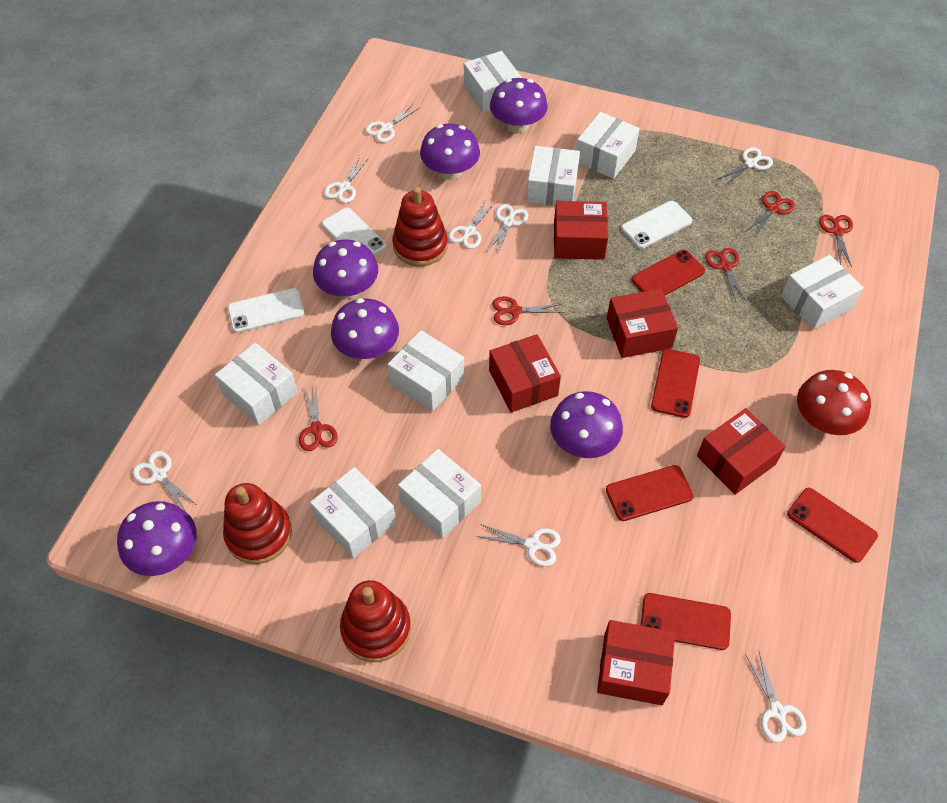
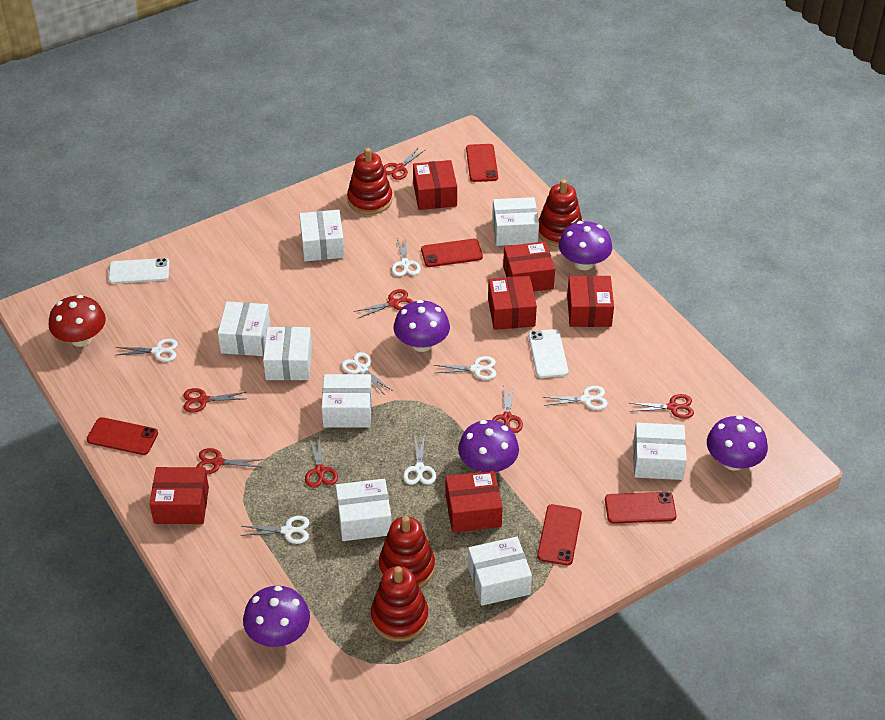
purple mushroom: [117,501,197,576] [313,239,378,299] [331,298,399,359] [420,123,480,180] [490,78,548,133] [550,391,623,458] = 6 -> [243,586,310,647] [394,300,450,352] [458,420,519,473] [559,221,612,270] [707,415,768,471] = 5
red box: [489,334,561,413] [554,201,608,260] [597,620,675,705] [607,288,678,358] [697,408,786,495] = 5 -> [149,467,209,524] [413,160,457,210] [446,471,503,533] [488,276,537,330] [503,241,555,292] [567,275,614,327] = 6
red scissors: [299,386,338,451] [492,296,565,325] [705,248,747,302] [745,191,795,236] [819,215,853,267] = 5 -> [183,388,246,413] [197,448,264,474] [305,437,338,488] [354,289,413,319] [383,147,426,180] [492,385,523,433] [630,394,694,419] = 7
red stacking toy: [223,483,292,564] [340,580,411,662] [393,187,448,266] = 3 -> [347,148,392,215] [371,566,428,642] [379,516,435,587] [539,179,582,247] = 4
white phone: [228,288,305,333] [322,208,386,256] [621,201,692,249] = 3 -> [108,258,170,284] [528,329,568,378] = 2
white scissors: [133,451,197,511] [324,156,369,203] [365,104,419,143] [448,199,495,249] [476,524,561,567] [486,204,528,256] [717,147,773,186] [745,652,807,743] = 8 -> [116,339,178,362] [240,516,310,544] [341,352,393,394] [391,237,421,277] [403,434,436,485] [434,356,496,380] [543,386,608,410] = 7

